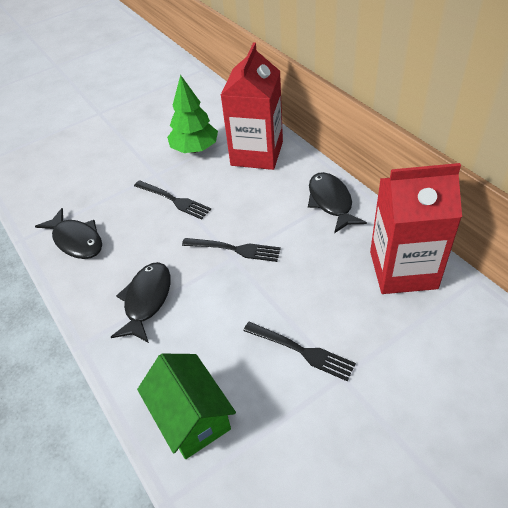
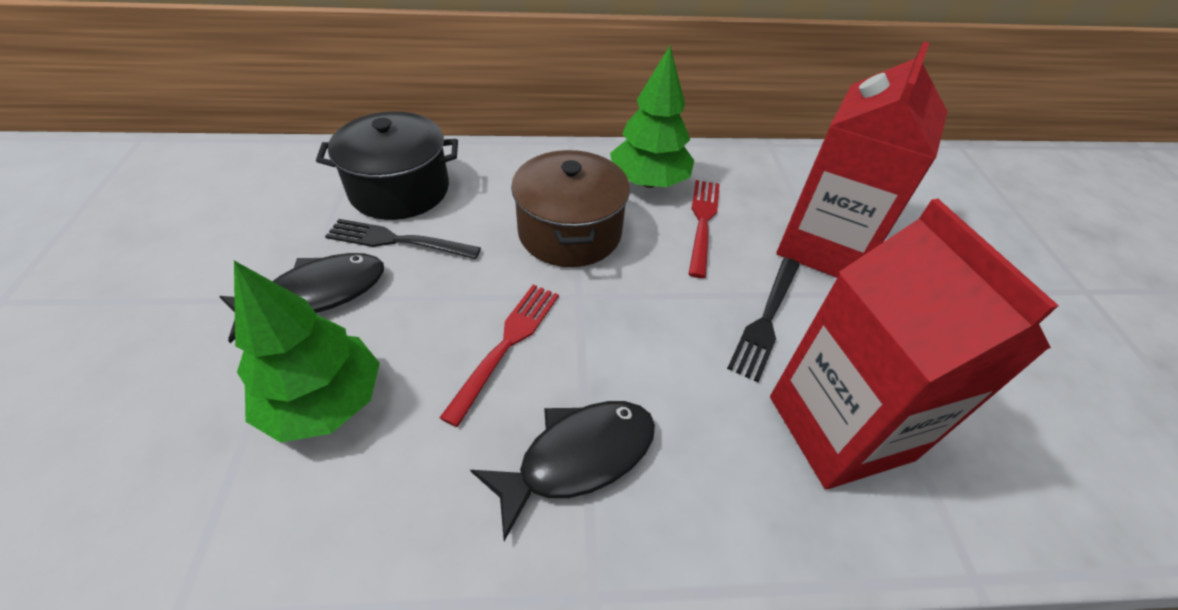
black fish: [35,208,102,259] [111,262,171,343] [308,172,367,233] = 3 -> [219,253,384,343] [470,401,655,541] = 2
black fork: [134,180,211,220] [182,238,281,262] [243,322,356,381] = 3 -> [325,219,481,259] [727,258,800,382] = 2
black pot: none = 0 -> [316,112,458,220] = 1
brown pot: none = 0 -> [511,150,630,267] = 1
green house: [137,354,236,459] = 1 -> none = 0
green tree: [167,75,218,153] = 1 -> [234,261,380,443] [610,46,694,188] = 2
red fork: none = 0 -> [439,284,559,427] [689,180,720,278] = 2

